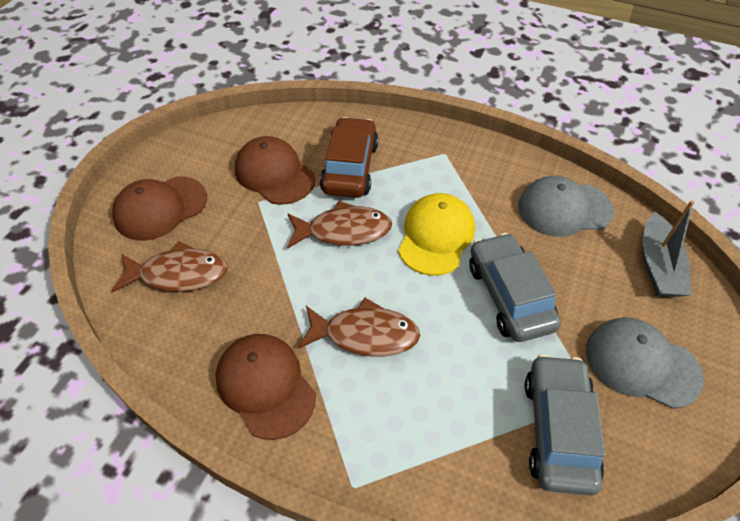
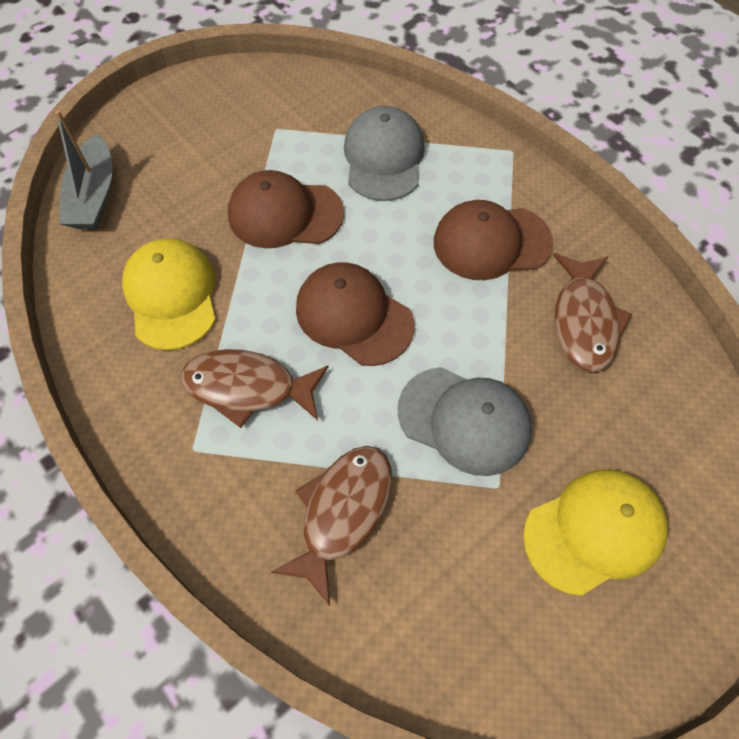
brown car: [320,117,379,198] = 1 -> none = 0
grey car: [469,233,561,342] [525,354,605,496] = 2 -> none = 0
yellow cap: [398,193,475,276] = 1 -> [122,238,216,350] [523,469,668,596] = 2

